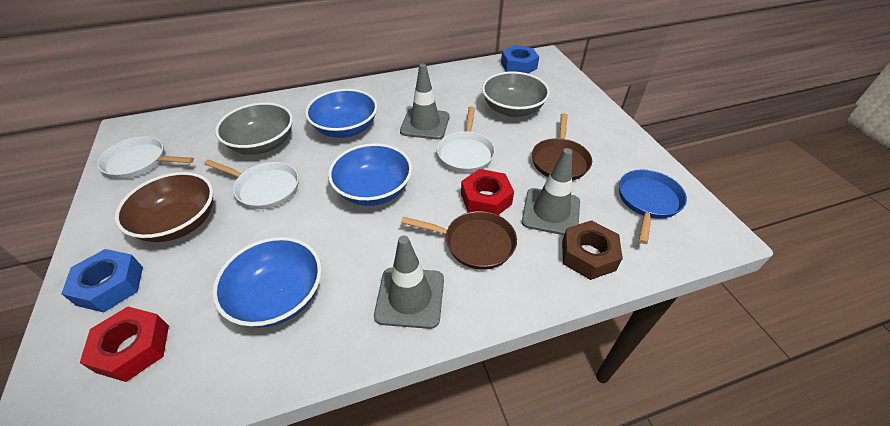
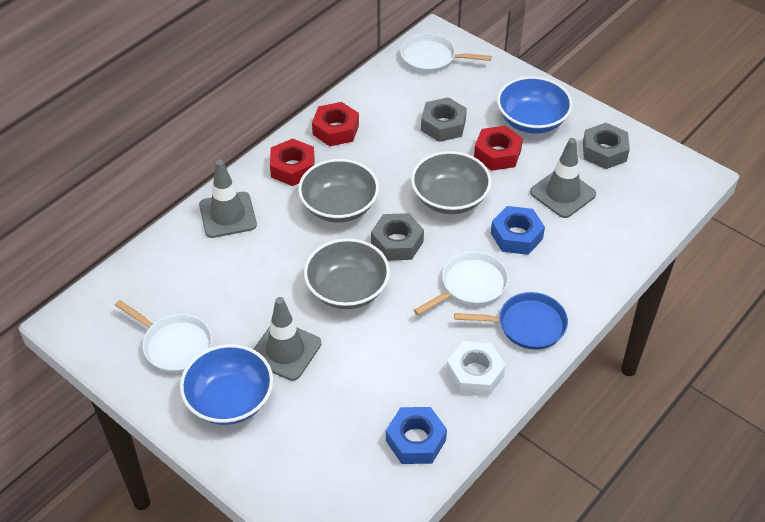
blue bowl: [212,237,322,328] [305,89,377,138] [328,143,412,206] = 3 -> [180,344,273,425] [497,76,573,134] = 2
brown bowl: [115,172,214,242] = 1 -> none = 0
brown nut: [562,220,623,280] = 1 -> none = 0
brown pan: [401,211,517,270] [532,113,592,180] = 2 -> none = 0
grey bowl: [215,102,293,155] [482,71,550,117] = 2 -> [298,159,379,223] [304,238,390,309] [411,151,491,214] = 3
grey nut: none = 0 -> [371,213,424,261] [421,97,467,142] [583,123,630,169] = 3
red nut: [80,307,169,382] [461,169,514,215] = 2 -> [270,138,315,186] [312,102,359,146] [474,126,523,171] = 3
white nut: none = 0 -> [446,341,506,396] = 1

